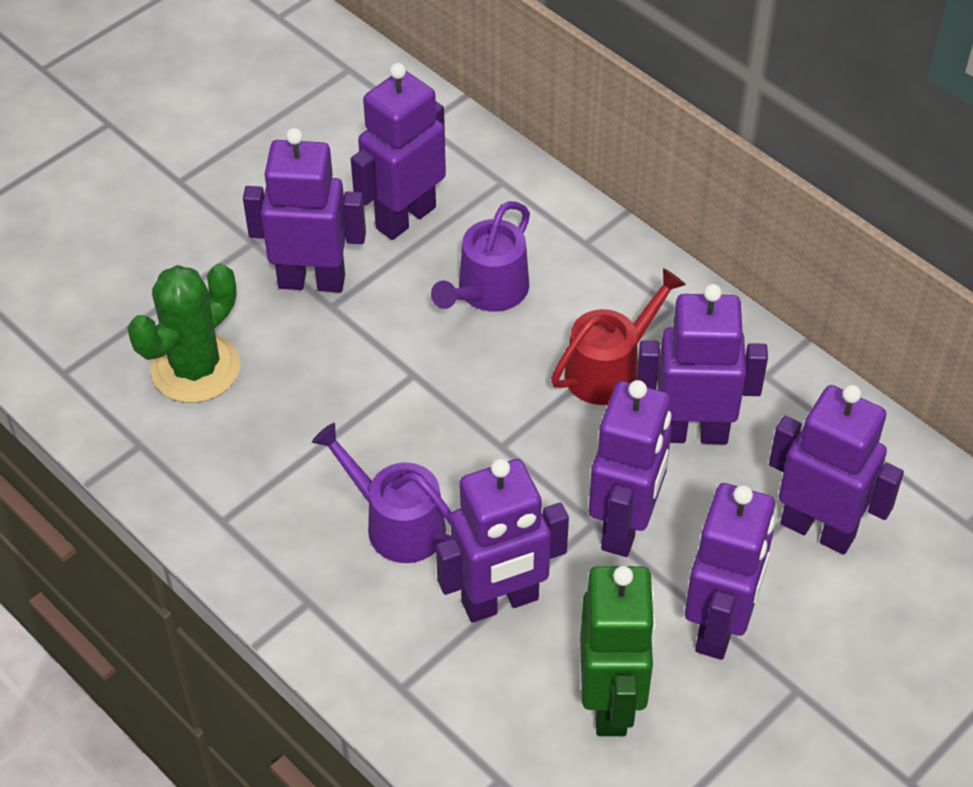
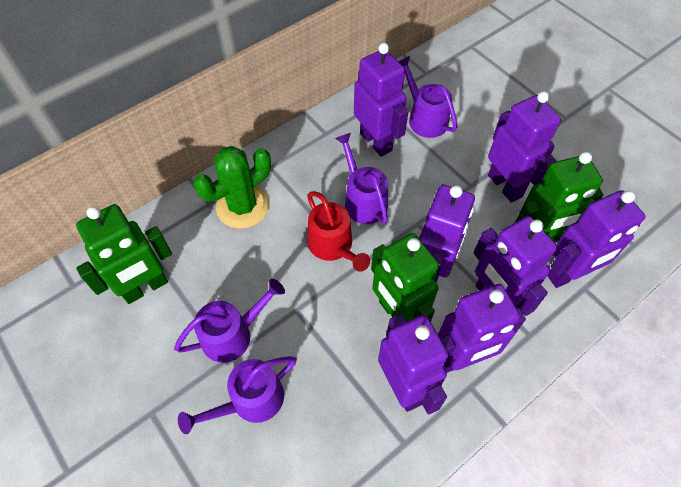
green robot: [580,566,657,736] = 1 -> [76,204,172,304] [371,233,439,322] [515,152,604,242] = 3
purple watering can: [312,423,452,563] [431,201,530,312] = 2 -> [174,279,285,363] [178,356,297,434] [335,133,388,224] [398,56,458,138] = 4

